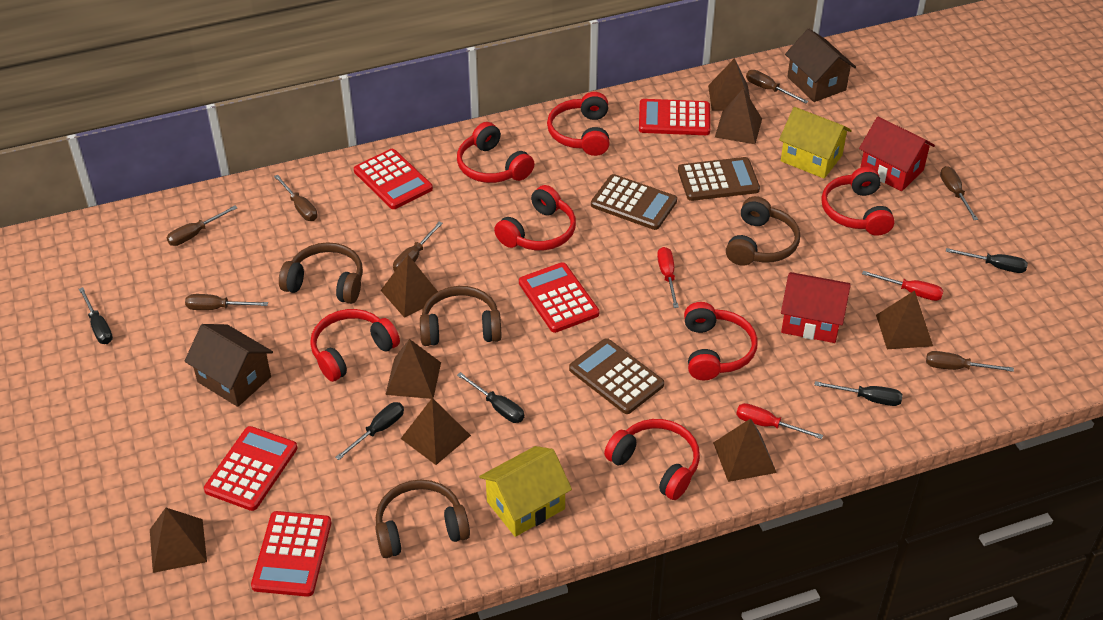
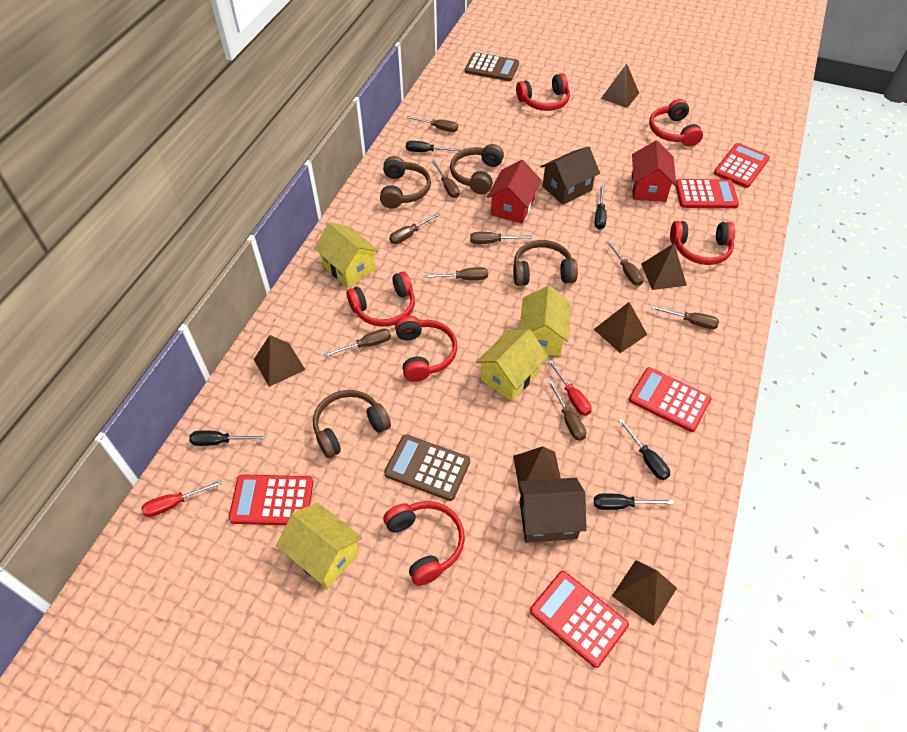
brown calculator: [569,338,664,414] [591,174,677,230] [678,157,760,201] = 3 -> [384,435,470,501] [465,52,519,81] = 2
brown pyramid: [150,508,207,573] [381,255,438,318] [385,339,441,399] [401,398,471,465] [708,58,750,111] [713,418,777,482] [715,88,762,144] [876,291,933,349] = 8 -> [254,335,305,387] [513,446,561,494] [594,302,647,353] [601,64,639,108] [612,560,677,626] [641,243,687,290] = 6
brown screwdriver: [167,205,237,246] [185,294,268,310] [274,175,317,221] [393,222,443,271] [746,70,808,104] [926,351,1014,372] [940,166,978,220] = 7 -> [324,329,391,357] [389,213,441,244] [406,116,458,132] [424,267,488,280] [432,160,460,198] [470,232,532,244] [548,380,586,441] [606,240,644,286] [651,306,719,329] = 9
red headphones: [310,309,400,382] [457,122,534,183] [494,185,576,250] [547,92,610,156] [604,419,700,500] [684,302,758,380] [821,167,895,236] = 7 -> [347,271,415,327] [383,501,465,586] [395,316,458,382] [516,73,570,111] [649,99,703,147] [670,221,735,265] = 6
red screwdriver: [657,247,679,308] [736,403,823,439] [862,271,944,301] = 3 -> [141,480,222,517] [548,360,592,416] = 2
yellow house: [479,446,572,537] [779,107,852,178] = 2 -> [276,503,362,589] [314,222,379,288] [476,329,548,401] [519,286,571,356] = 4

